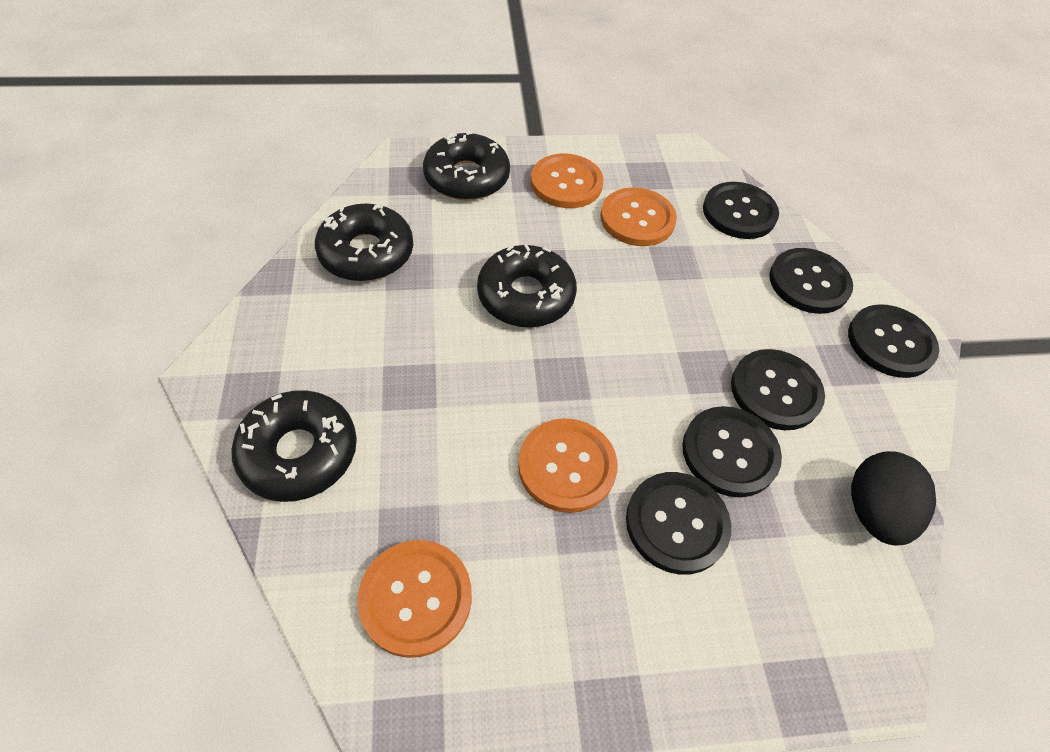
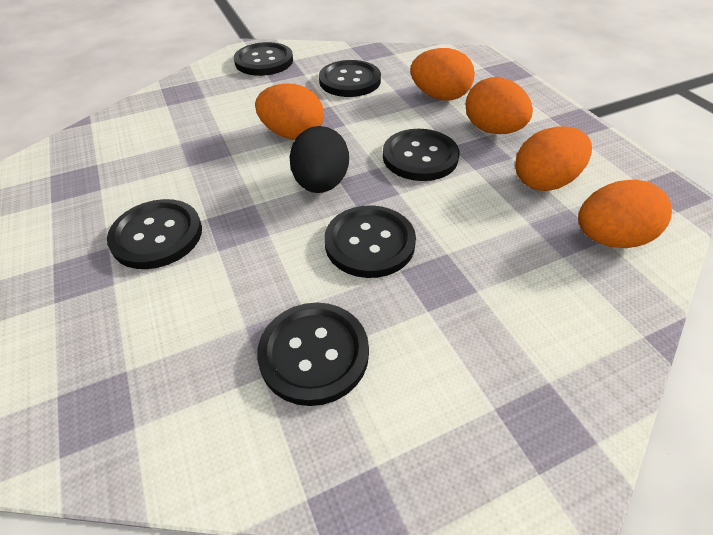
black donut: [231,390,357,502] [315,203,413,281] [423,131,510,201] [477,244,577,328] = 4 -> none = 0
orange button: [357,540,472,658] [518,418,618,513] [531,154,604,208] [600,187,677,246] = 4 -> none = 0
orange egg: none = 0 -> [255,83,324,140] [410,48,475,100] [465,77,533,134] [515,126,592,191] [578,179,672,248] = 5

